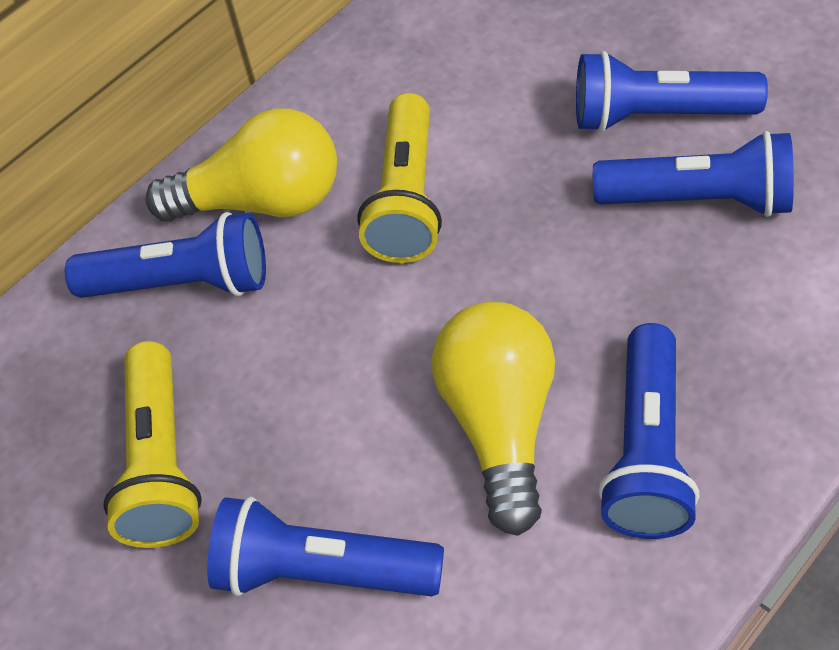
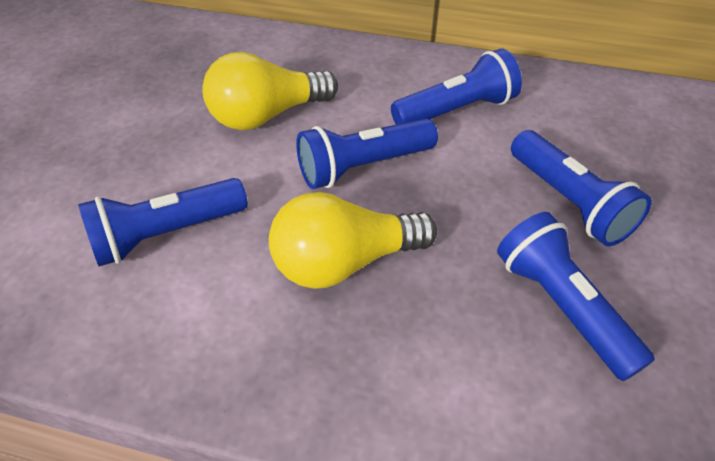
yellow flashlight: [103,341,202,548] [357,93,442,263] = 2 -> none = 0

